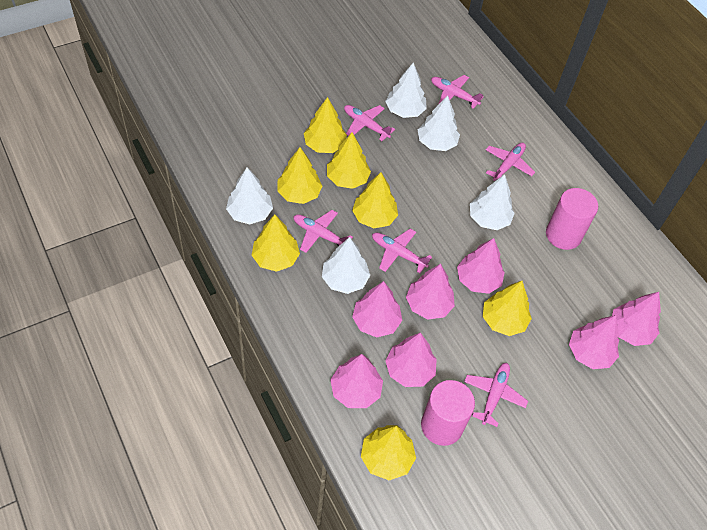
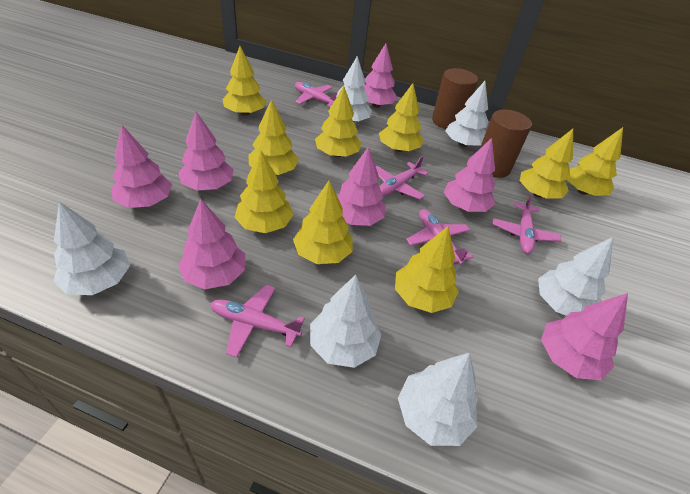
brown cylinder: none = 0 -> [432,68,478,129] [480,110,532,178] = 2
pink cylinder: [421,380,475,446] [546,188,598,250] = 2 -> none = 0
pink plane: [293,210,353,253] [344,105,395,141] [372,228,432,273] [431,75,484,109] [464,363,528,427] [486,143,535,181] = 6 -> [210,284,305,358] [295,82,337,107] [376,156,428,199] [406,209,473,265] [493,193,561,254] = 5
white tree: [226,167,273,224] [322,237,370,294] [385,62,427,118] [418,96,460,151] [470,174,515,230] = 5 -> [53,202,130,295] [310,275,382,368] [330,56,372,122] [398,353,478,446] [446,81,488,147] [538,237,613,316] = 6
yellow tree: [252,214,300,272] [277,147,322,204] [304,97,347,153] [327,133,371,189] [352,172,398,228] [361,425,416,480] [483,281,532,336] = 7 -> [222,46,266,115] [234,150,294,233] [249,99,299,175] [293,180,353,264] [315,86,361,157] [379,83,423,152] [395,226,459,313] [520,129,573,199] [567,127,623,196] = 9

